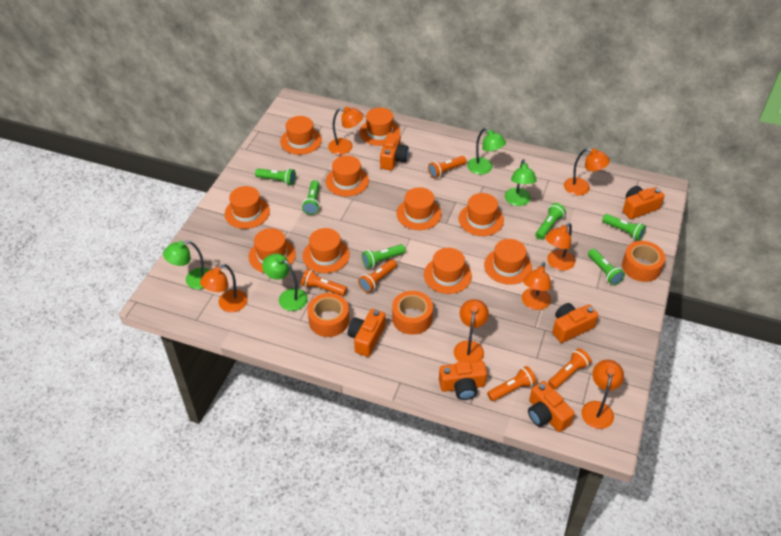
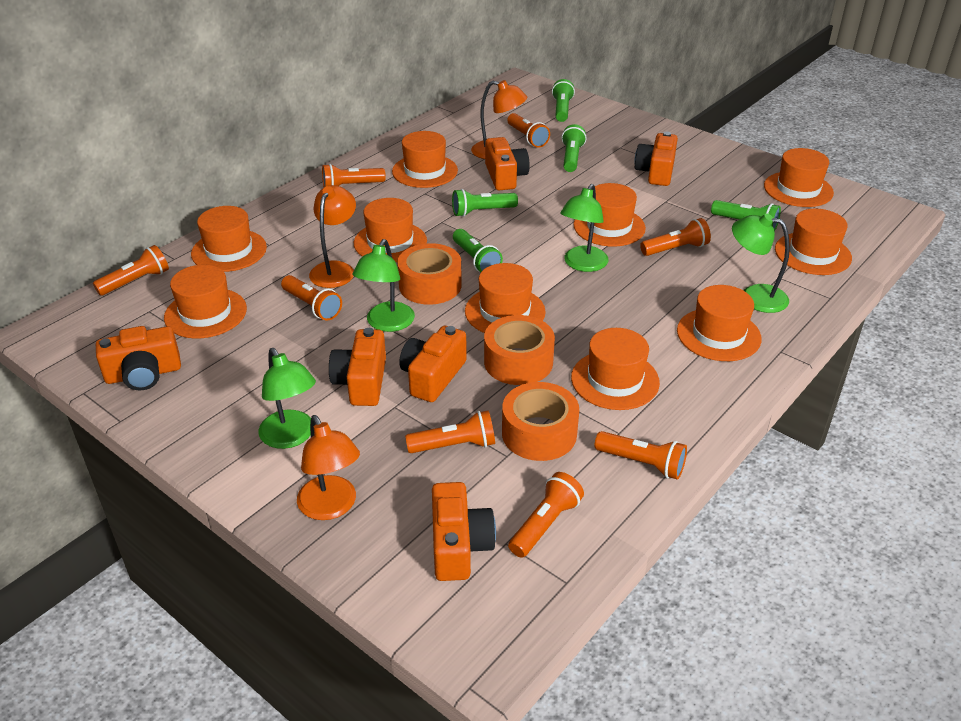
green flashlight: [255,168,296,185] [302,180,320,215] [362,244,406,269] [535,203,566,240] [588,249,625,285] [602,214,646,241] = 6 -> [452,189,518,217] [453,229,503,272] [552,79,575,122] [562,124,587,172] [711,200,781,231] = 5
orange flashlight: [301,269,347,296] [358,259,397,293] [428,156,466,178] [487,366,536,401] [548,348,591,389] = 5 -> [93,245,169,296] [281,275,342,321] [322,164,386,187] [405,410,495,453] [507,113,550,148] [508,472,584,558] [594,431,687,480] [640,218,711,256] = 8
orange lamp: [200,264,248,312] [328,107,363,155] [454,299,489,362] [522,262,551,310] [545,223,575,271] [564,148,610,195] [581,360,624,429] = 7 -> [297,415,360,520] [309,185,356,288] [471,80,527,159] = 3

